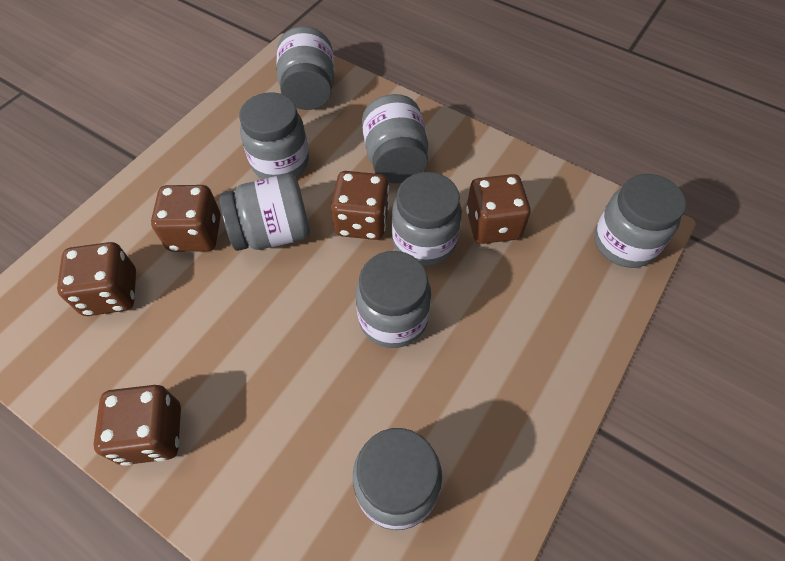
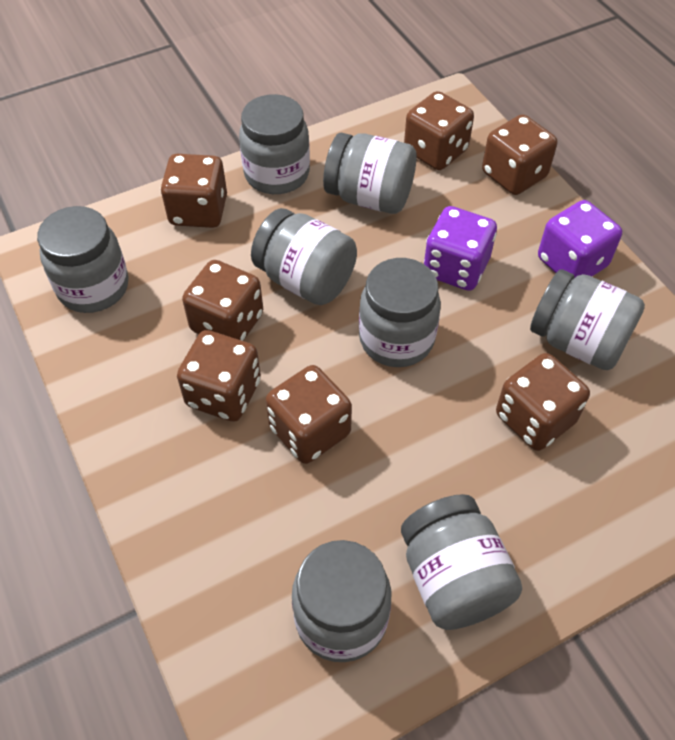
brown dice: [57,242,136,316] [94,385,181,466] [151,185,221,252] [331,171,389,240] [466,174,531,244] = 5 -> [161,154,227,228] [177,330,261,422] [182,260,263,341] [266,365,352,464] [404,91,474,170] [482,114,557,195] [496,353,590,451] = 7
purple dice: none = 0 -> [424,206,497,291] [538,200,622,278] = 2

